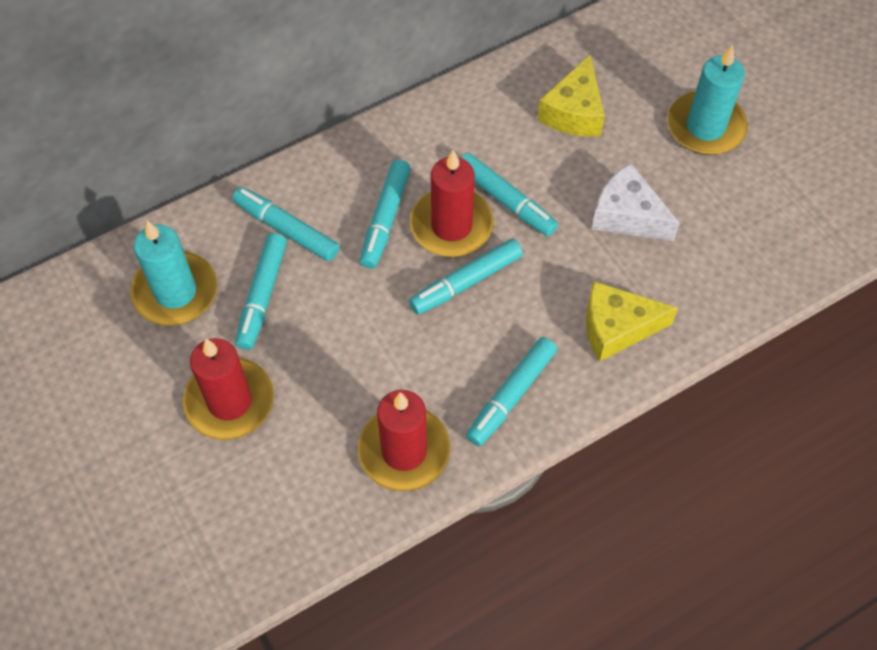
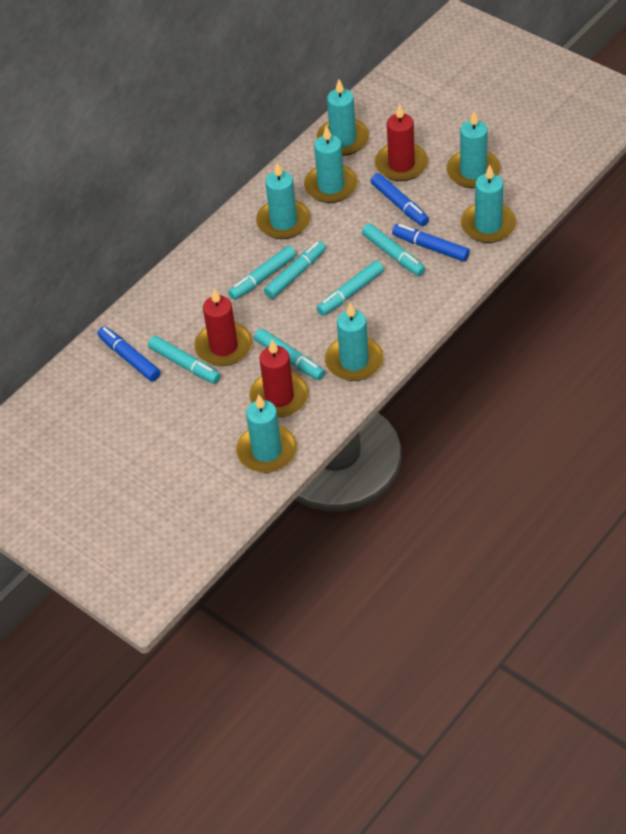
blue marker: none = 0 -> [98,326,160,381] [371,173,429,226] [392,224,470,262] = 3
turquoise candle: [130,221,217,326] [667,45,748,155] = 2 -> [236,394,297,473] [256,162,311,239] [304,125,358,203] [317,79,369,156] [325,303,384,381] [446,111,501,188] [461,165,516,243] = 7
white cheese: [591,163,680,241] = 1 -> none = 0
yellow cheese: [537,55,605,137] [586,281,678,362] = 2 -> none = 0

